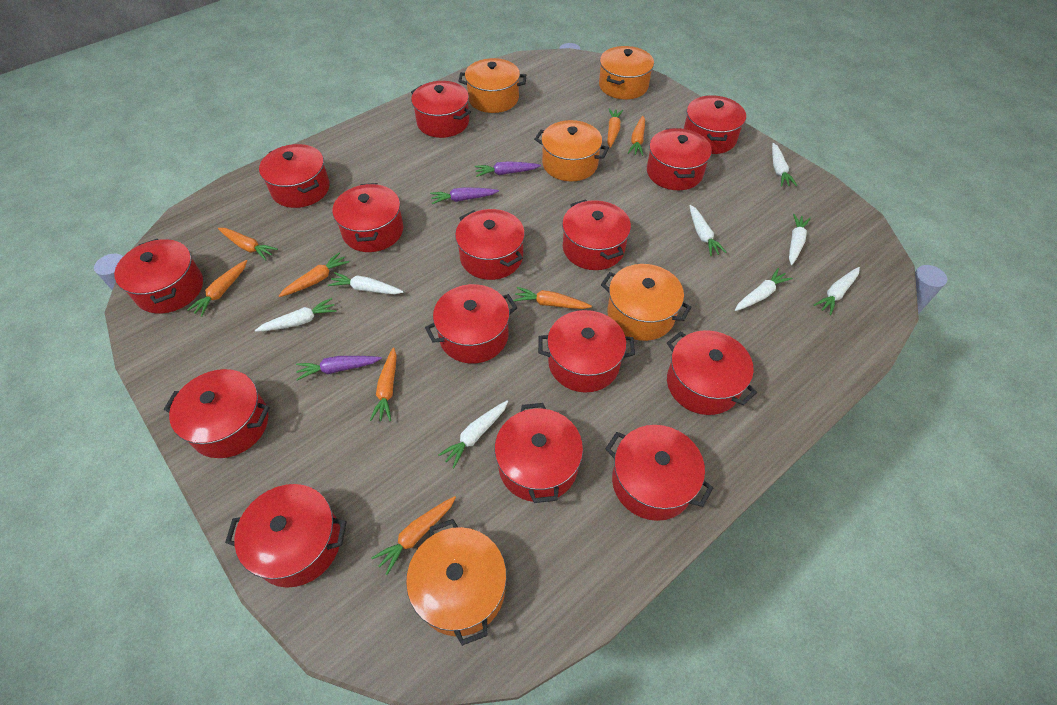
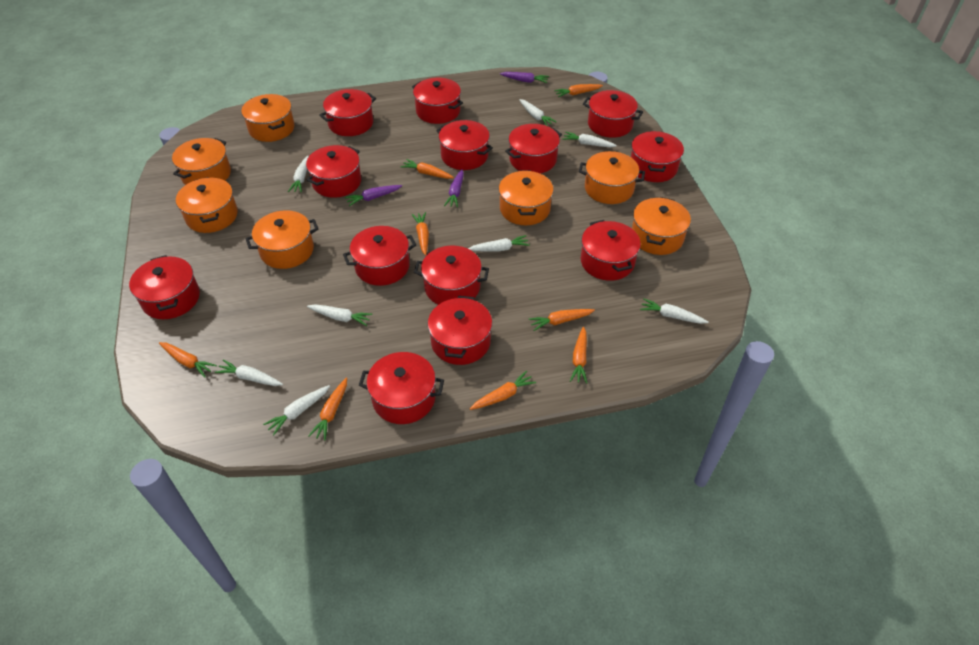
orange pot: [406,519,507,646] [458,58,526,113] [534,120,609,181] [599,46,654,99] [601,264,691,341] = 5 -> [172,138,231,185] [176,177,238,233] [241,94,295,142] [245,210,318,269] [499,170,554,225] [579,151,645,204] [632,197,691,255] = 7
red pot: [114,239,203,314] [164,369,270,458] [225,484,347,588] [259,144,330,208] [332,183,403,252] [411,81,471,138] [425,284,517,364] [455,209,525,280] [495,403,583,503] [538,310,635,392] [562,199,631,270] [605,425,713,521] [647,128,712,190] [667,330,757,415] [684,96,746,154] = 15 -> [129,255,200,319] [306,145,361,198] [319,89,376,136] [343,226,416,286] [359,352,444,424] [412,78,463,124] [414,246,489,305] [428,296,492,365] [436,120,493,170] [505,124,562,173] [581,220,641,281] [583,90,643,138] [631,131,684,182] = 13

